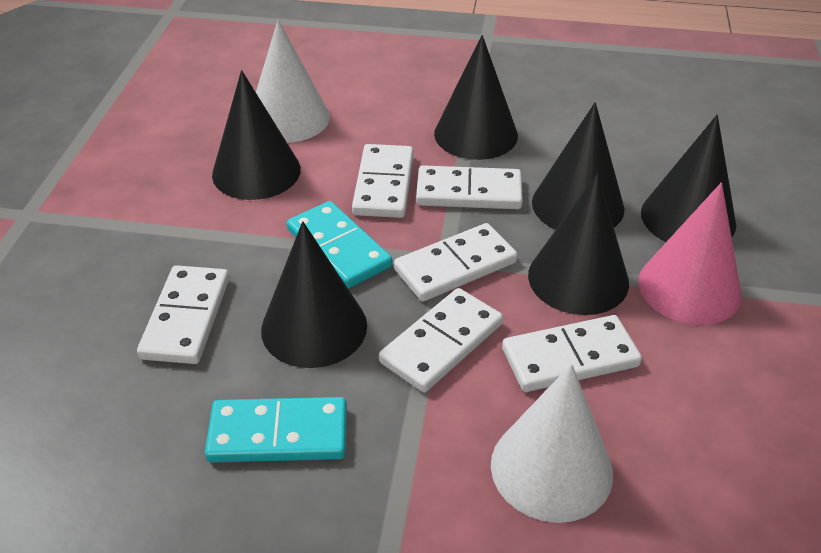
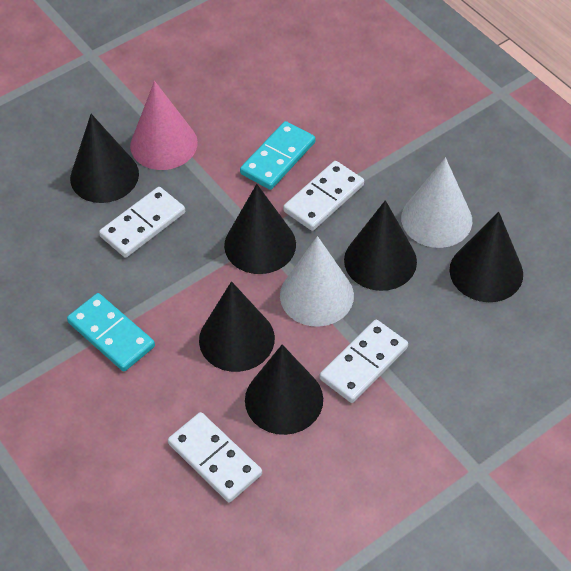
white domino: [137,265,229,364] [352,144,413,218] [379,288,503,392] [394,223,518,302] [416,165,523,209] [502,315,642,392] = 6 -> [99,187,185,258] [168,412,262,502] [283,161,364,231] [320,320,408,403] = 4

